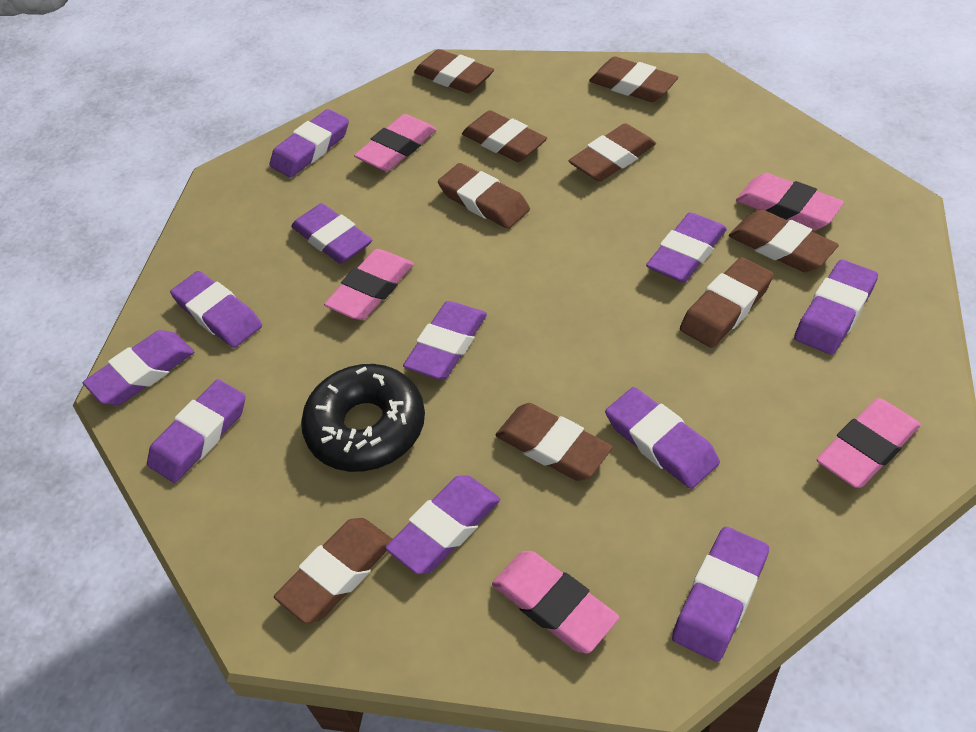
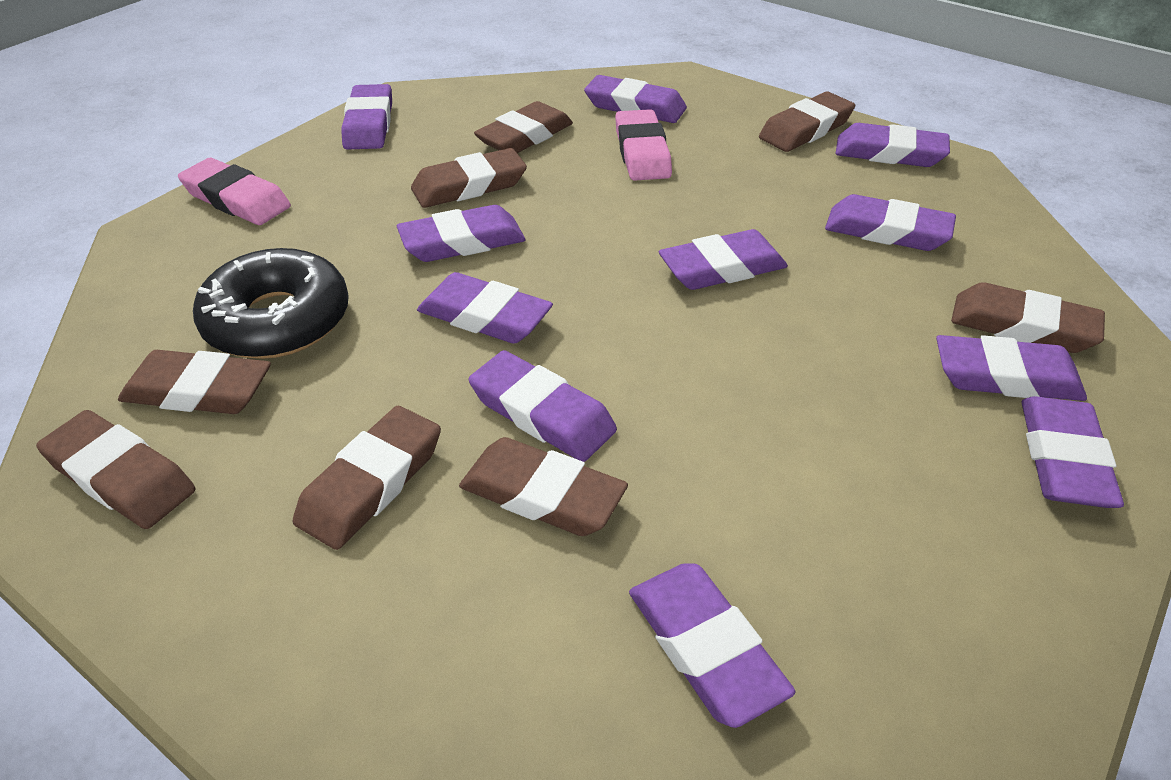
brown eraser: [274,518,392,624] [414,49,494,94] [438,163,530,229] [462,110,547,162] [496,403,613,481] [568,123,656,182] [589,56,679,102] [680,257,773,348] [729,209,839,272] = 9 -> [36,410,195,529] [118,350,271,414] [293,406,441,550] [411,148,527,208] [459,437,628,536] [474,101,573,153] [759,92,855,152] [951,282,1105,353] = 8
pink eraser: [324,249,414,320] [354,114,437,171] [492,551,619,653] [736,173,844,230] [816,398,921,488] = 5 -> [178,158,291,225] [615,109,672,181] = 2

